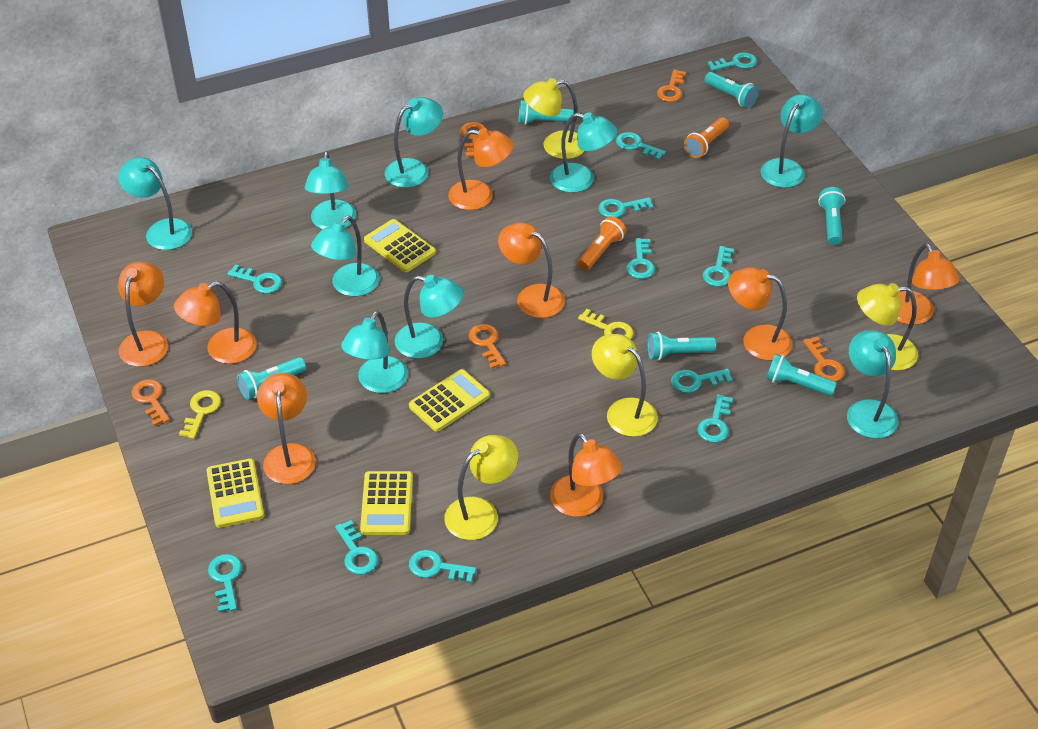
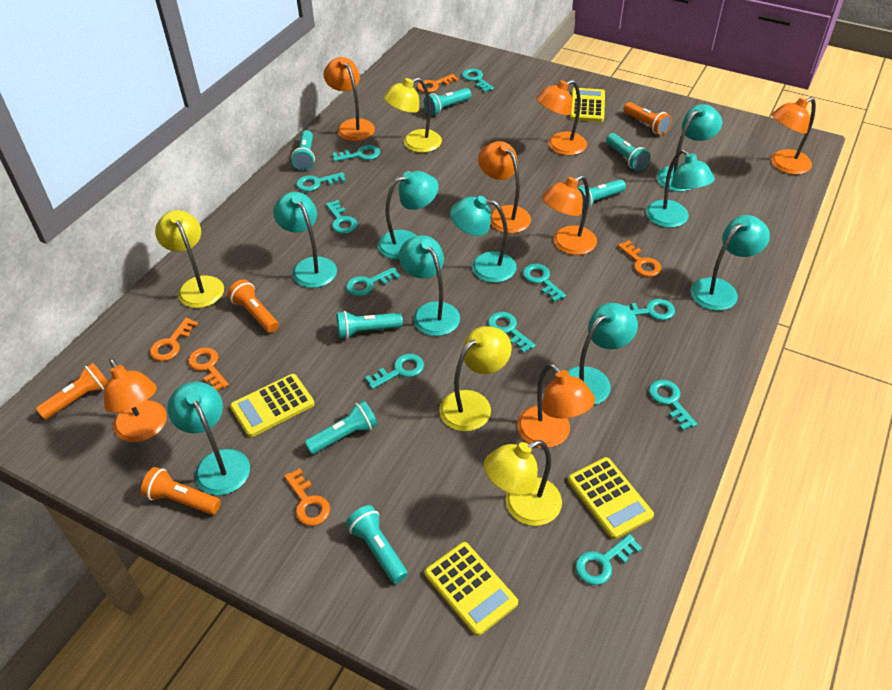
orange flashlight: [578,216,626,270] [684,117,729,158] = 2 -> [36,362,108,420] [141,467,221,515] [228,279,279,333] [623,102,672,135] = 4
orange lamp: [118,262,168,367] [174,281,256,364] [257,373,316,484] [448,128,514,210] [498,222,565,318] [550,433,622,517] [728,267,792,361] [897,244,960,325] = 8 -> [104,358,167,442] [323,57,375,141] [478,141,531,233] [517,363,595,448] [536,80,587,156] [542,175,597,255] [771,97,816,175] = 7
turquoise flashlight: [237,357,306,400] [519,100,574,125] [648,332,716,361] [705,72,759,108] [766,354,837,396] [818,187,845,245] = 6 -> [291,130,315,171] [304,400,378,455] [337,311,403,339] [346,505,408,584] [424,88,472,116] [577,179,626,210] [606,133,651,171] = 7
yellow key: [179,390,221,439] [578,309,634,339] = 2 -> none = 0

